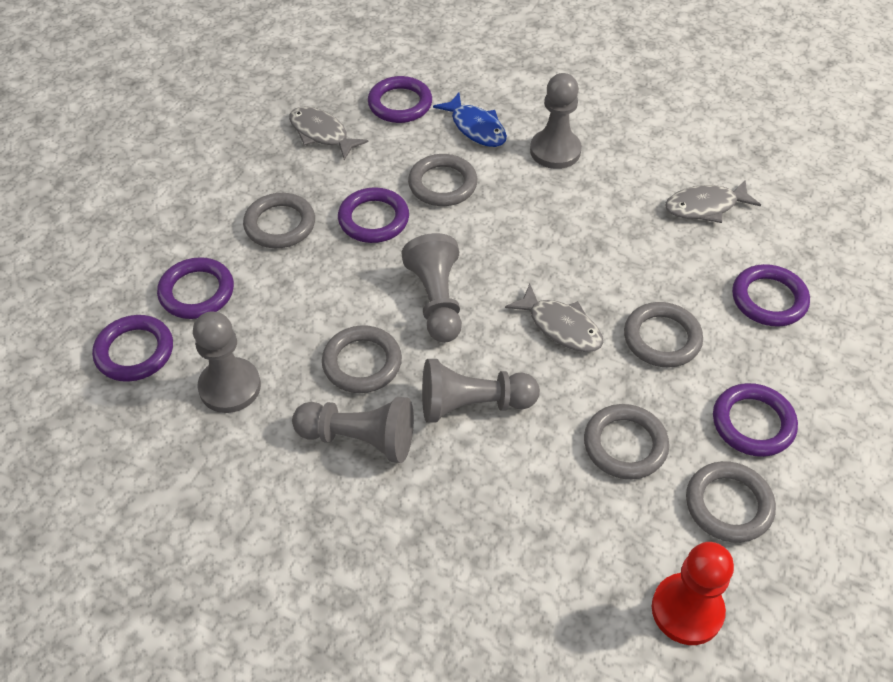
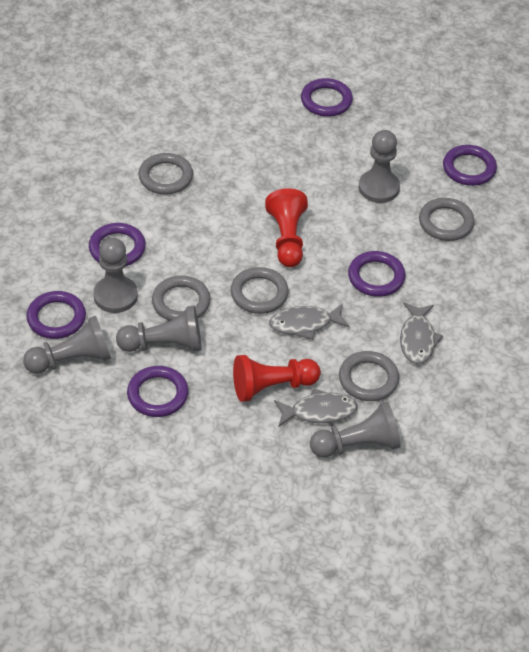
blue fish: [433,93,507,147] = 1 -> none = 0
grey ring: [243,193,315,248] [322,325,402,393] [408,154,477,206] [584,404,669,479] [624,302,703,368] [686,461,776,543] = 6 -> [138,153,193,195] [152,276,211,321] [231,267,289,314] [339,351,399,401] [419,198,475,241] = 5
red pawn: [652,542,734,645] = 1 -> [233,355,321,402] [265,188,308,267] = 2

